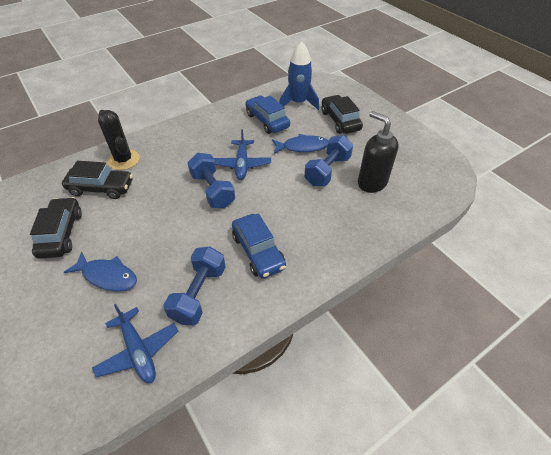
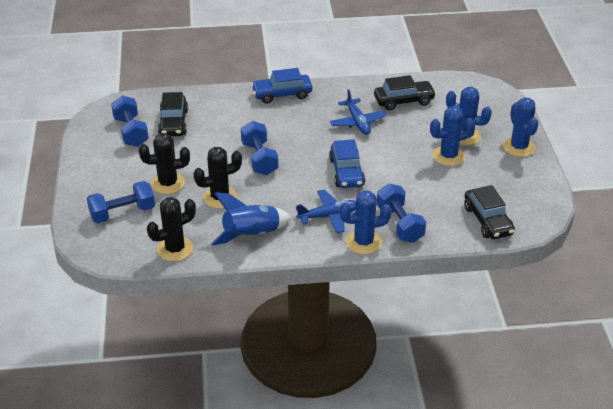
black cactus: [98,110,140,170] = 1 -> [139,133,190,194] [147,197,196,261] [193,147,242,208] = 3
black soap dispenser: [358,111,399,193] = 1 -> none = 0
blue cactus: none = 0 -> [339,190,392,254] [430,106,475,166] [446,87,492,145] [503,98,538,157] = 4
blue dumbbell: [164,246,226,325] [187,153,235,208] [304,135,353,186] = 3 -> [87,181,155,223] [111,96,149,147] [241,121,279,175] [377,184,426,243] = 4
blue fish: [64,251,137,291] [272,134,328,154] = 2 -> none = 0

